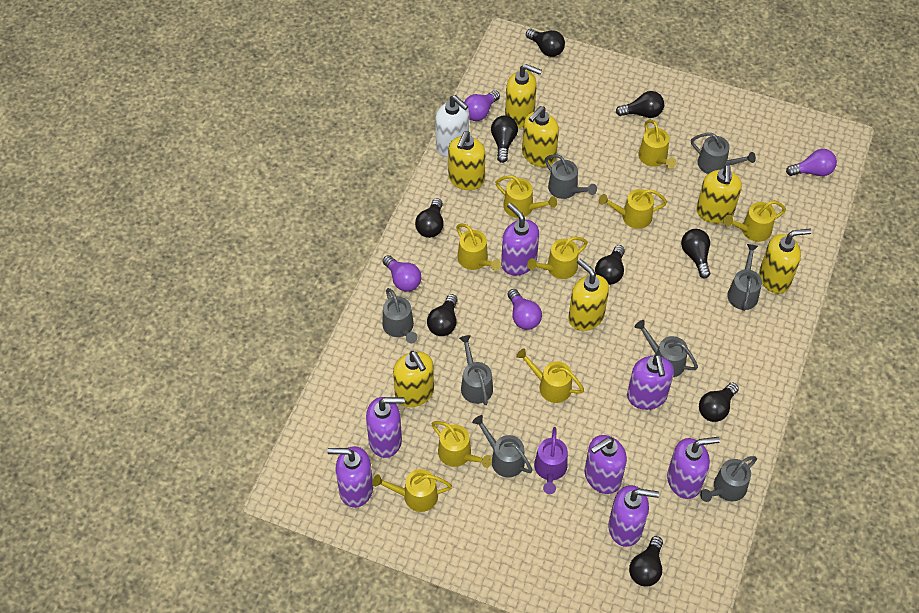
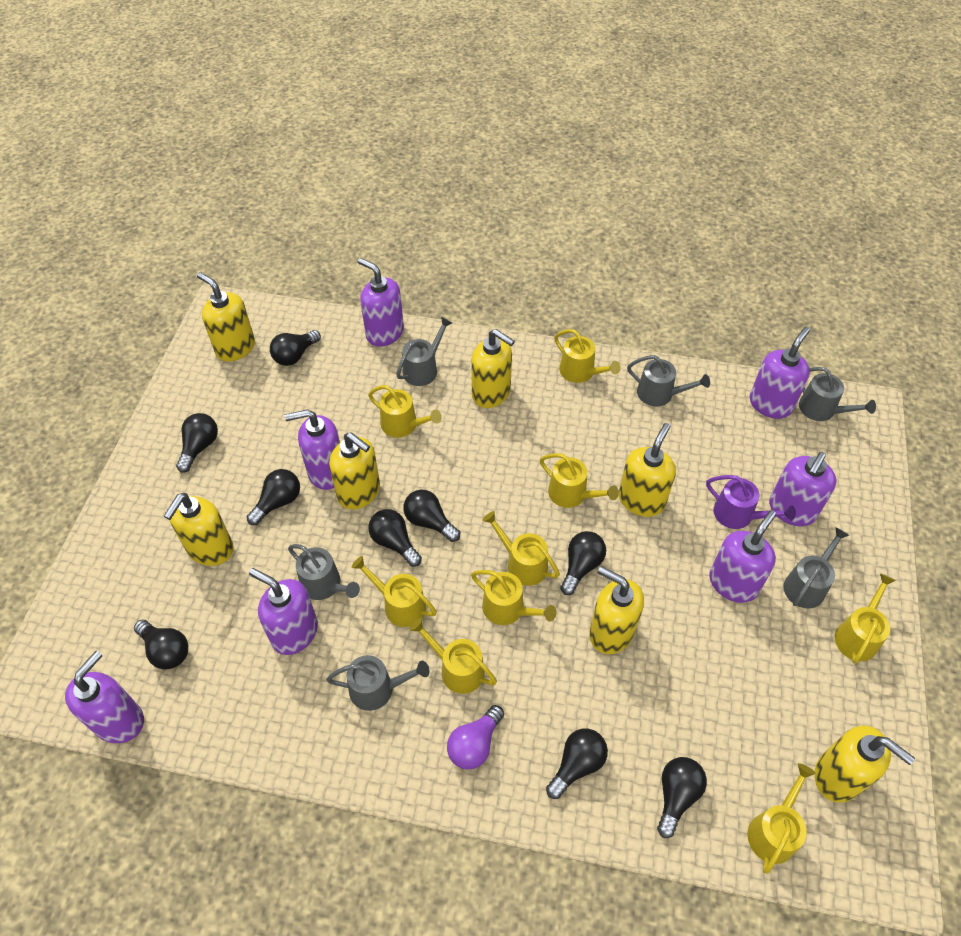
grey watering can: [382,288,418,343] [459,335,493,405] [472,415,533,477] [545,154,597,199] [635,320,698,377] [691,133,756,174] [700,456,757,502] [727,244,762,311] = 8 -> [288,544,360,600] [326,655,430,711] [396,317,452,386] [627,355,710,407] [783,527,849,609] [799,367,876,421] = 6
purple light bulb: [383,255,421,292] [464,90,500,121] [508,289,542,330] [786,149,837,176] = 4 -> [447,705,504,770] = 1
white soap dispenser: [435,95,469,157] = 1 -> none = 0

